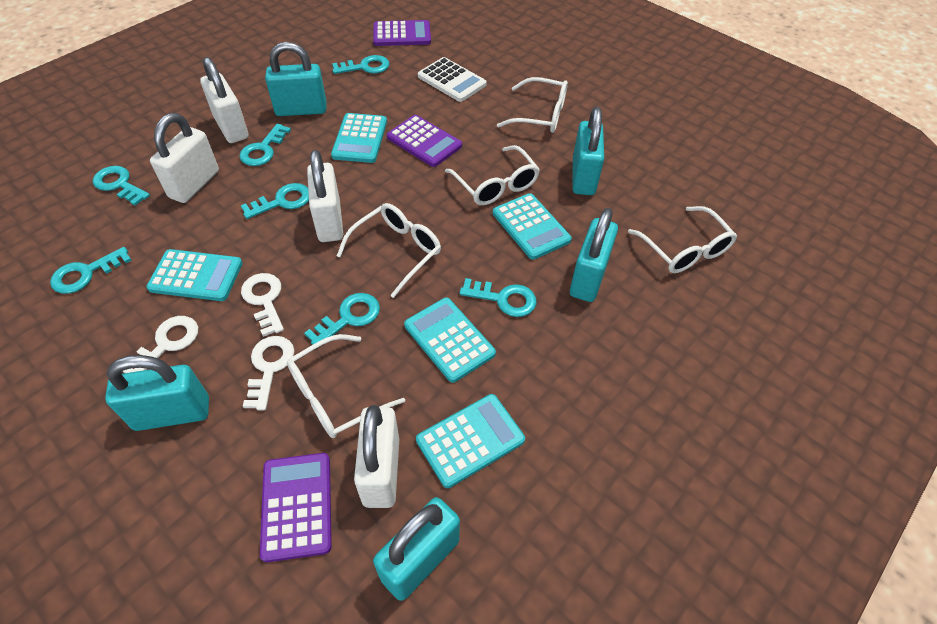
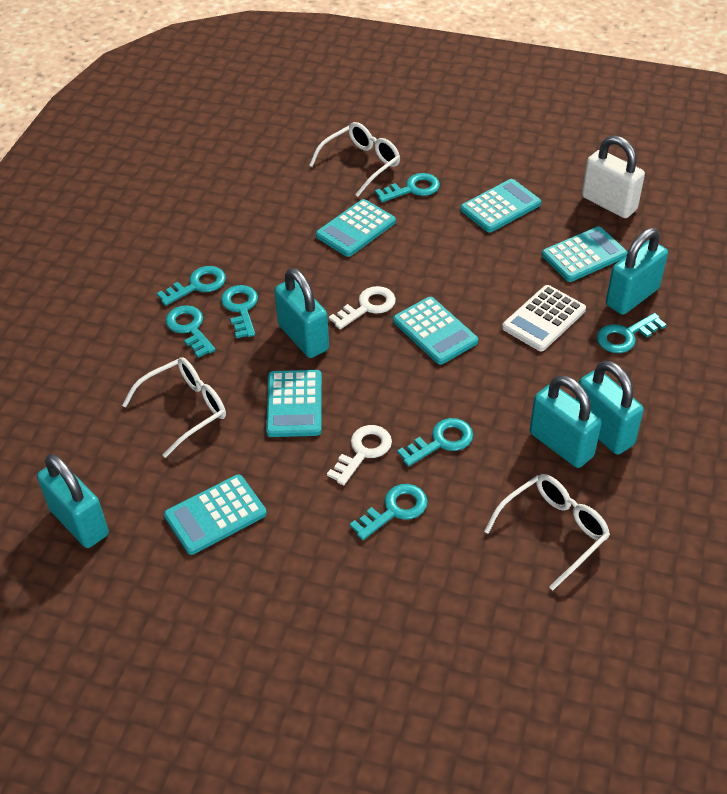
purple calculator: [260,453,332,562] [373,20,431,46] [387,115,462,167] = 3 -> none = 0
turquoise calculator: [146,249,243,301] [331,113,387,163] [404,298,496,383] [416,394,525,488] [493,193,572,260] = 5 -> [164,474,267,555] [266,370,322,437] [316,199,396,257] [393,297,478,365] [460,179,541,233] [542,226,627,282] = 6
white glasses: [287,334,405,438] [337,203,441,298] [445,145,540,205] [497,77,568,133] [628,206,737,273] = 5 -> [122,357,226,458] [309,122,400,197] [484,474,610,590] = 3
white key: [122,316,198,373] [241,273,284,337] [243,336,294,410] = 3 -> [327,425,392,485] [329,286,396,329] = 2
white padlock: [150,113,219,203] [200,57,249,143] [307,150,343,242] [354,405,399,508] = 4 -> [582,135,645,218] = 1

